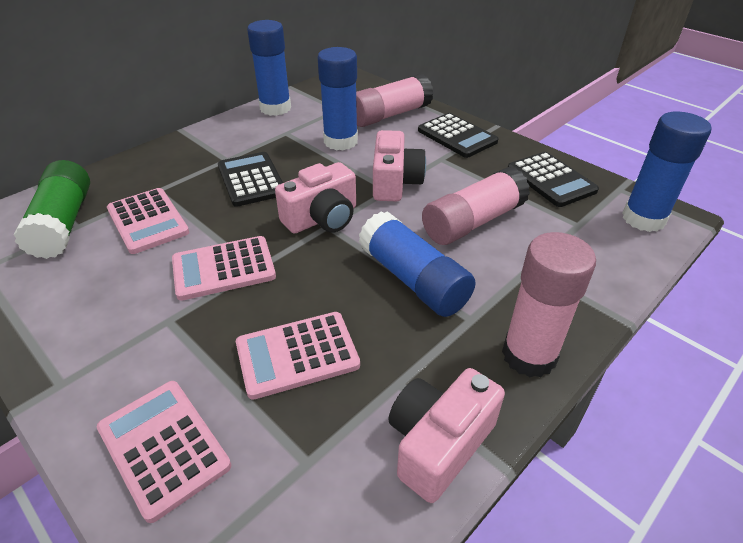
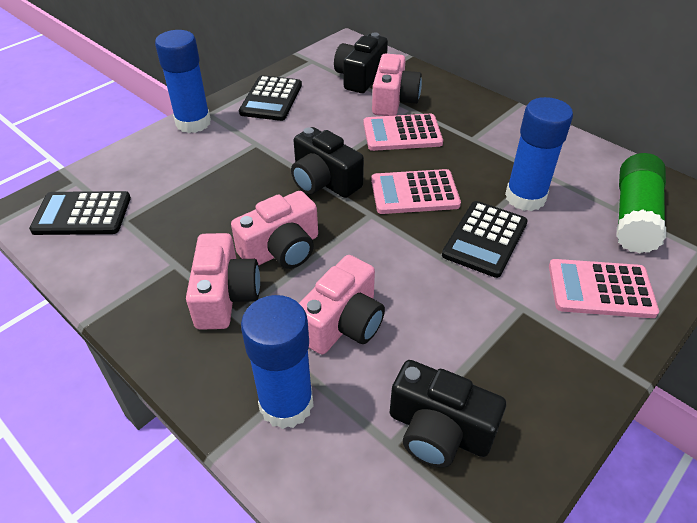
black camera: none = 0 -> [291,127,364,198] [334,32,388,93] [390,360,506,468] = 3
blue glue stick: [247,20,291,116] [317,47,358,150] [359,211,476,317] [623,112,711,232] = 4 -> [155,30,211,133] [241,295,313,429] [505,97,573,211] = 3
pink calculator: [97,381,231,523] [107,188,189,254] [172,236,276,301] [236,312,360,400] = 4 -> [363,114,443,151] [371,169,461,214] [549,259,659,318] = 3
pink camera: [275,162,356,234] [373,130,426,201] [388,368,505,503] = 3 -> [186,233,260,330] [231,191,318,269] [299,255,385,354] [372,54,422,116] = 4
pink glue stick: [356,74,434,127] [422,167,530,245] [502,232,596,377] = 3 -> none = 0

